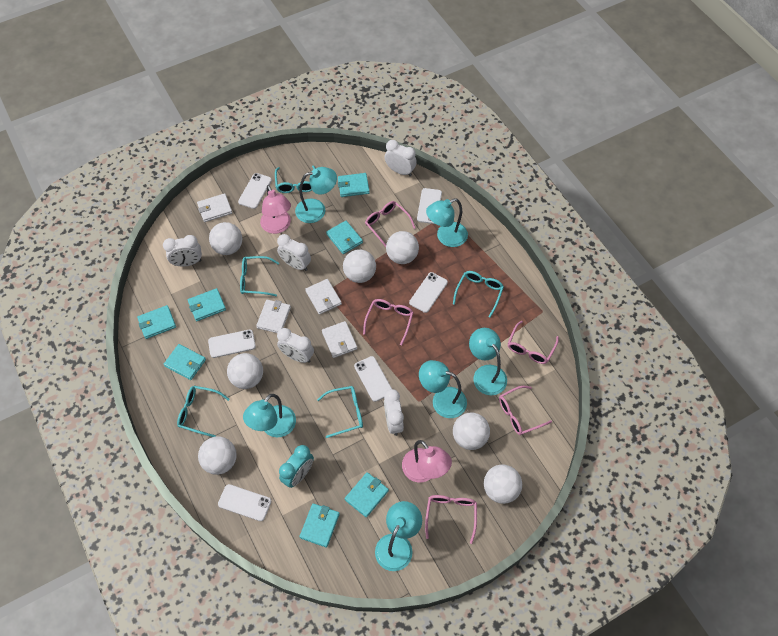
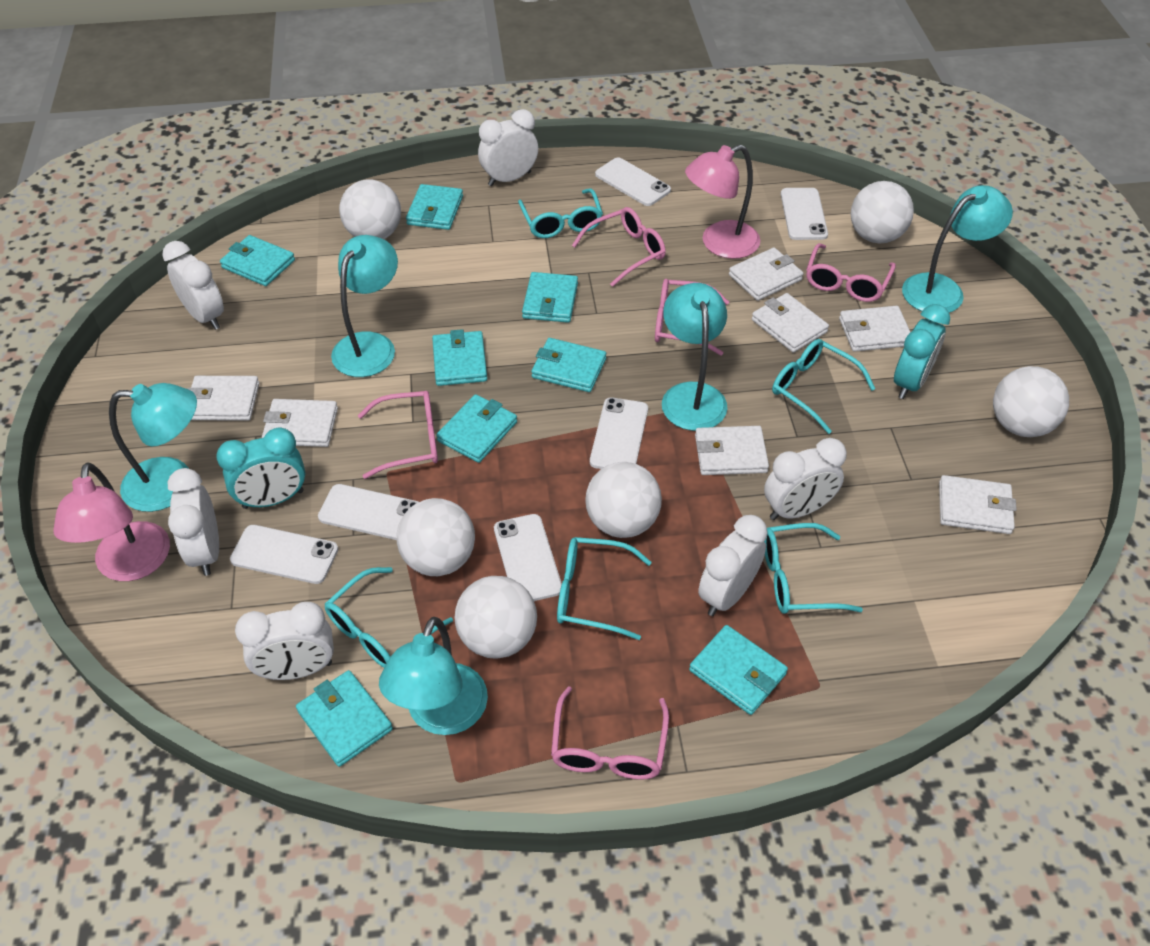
turquoise clock: [279,445,314,488] = 1 -> [216,428,305,509] [894,304,950,399] = 2
turquoise lamp: [243,394,296,437] [295,167,337,223] [375,501,422,571] [419,360,467,418] [426,198,468,247] [469,328,507,395] = 6 -> [109,383,197,512] [331,235,398,377] [379,617,488,735] [662,283,727,431] [902,185,1013,313] = 5
turquoise wallet: [137,305,176,339] [164,344,206,380] [188,288,226,321] [300,503,340,548] [326,221,363,254] [338,173,370,197] [345,472,389,517] = 7 -> [220,235,295,286] [296,670,393,767] [406,184,463,230] [432,329,487,386] [437,394,517,463] [522,272,578,323] [531,338,606,392] [689,625,788,715] = 8
white ball: [198,436,237,475] [209,222,242,255] [227,353,263,389] [343,249,376,283] [386,231,419,264] [453,413,490,450] [484,465,522,504] = 7 -> [339,179,401,239] [397,498,475,576] [454,576,537,659] [585,462,662,538] [851,181,914,243] [993,366,1069,437] = 6
white clock: [163,235,202,266] [277,234,311,271] [277,328,314,363] [384,389,404,436] [385,140,417,176] = 5 -> [162,241,224,330] [168,468,219,576] [235,602,334,680] [478,109,538,186] [698,515,768,616] [764,438,847,520] = 6
white wallet: [197,193,232,222] [256,300,291,333] [305,279,342,315] [322,321,357,358] = 4 -> [188,376,259,421] [262,399,338,447] [695,426,769,475] [729,248,803,301] [752,293,829,353] [839,306,910,352] [939,475,1017,534] = 7

